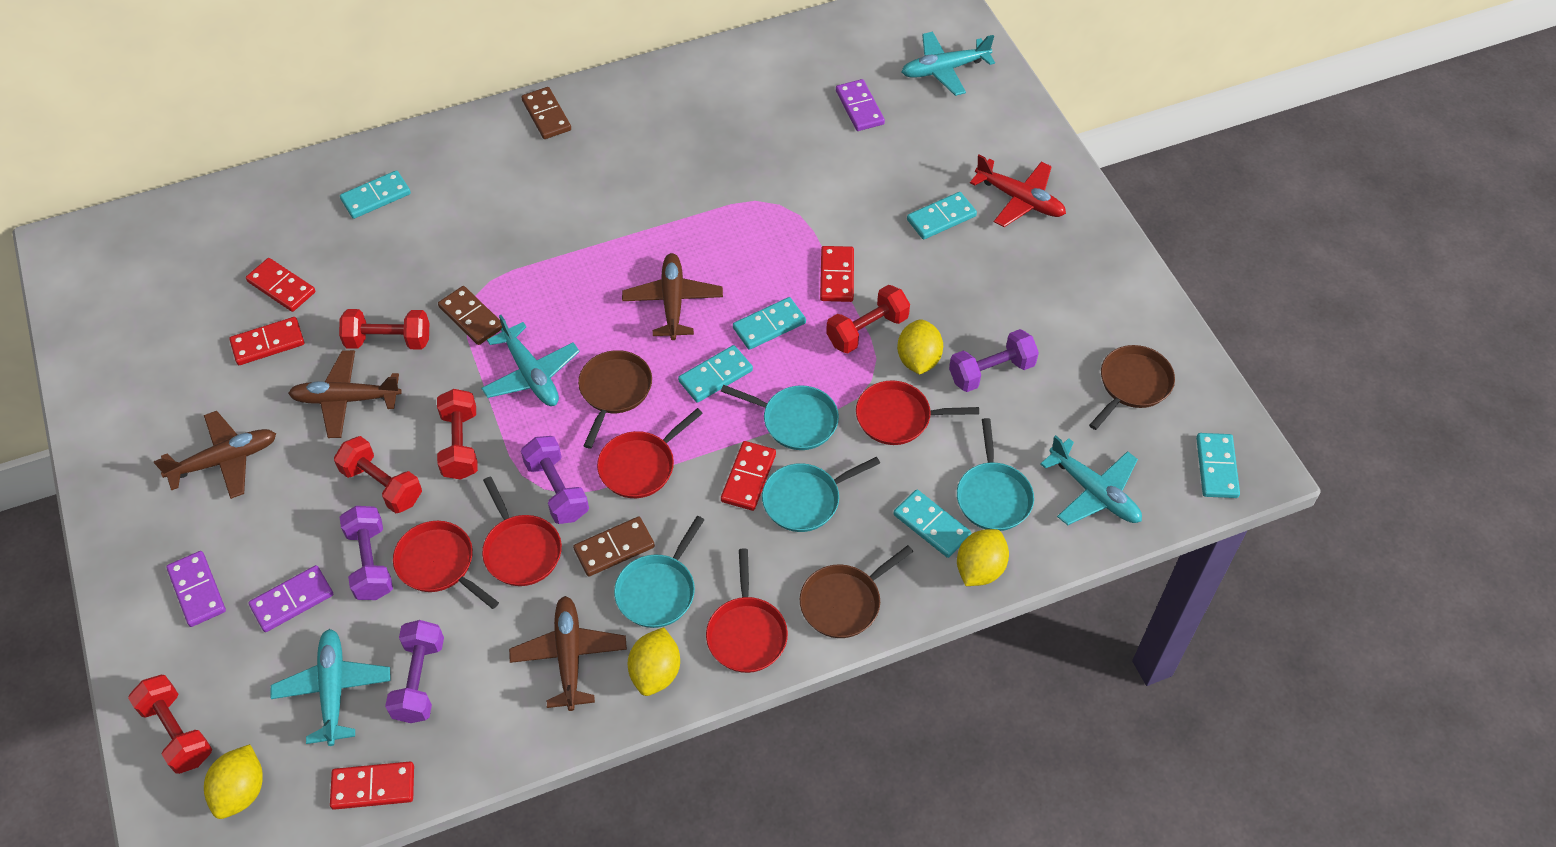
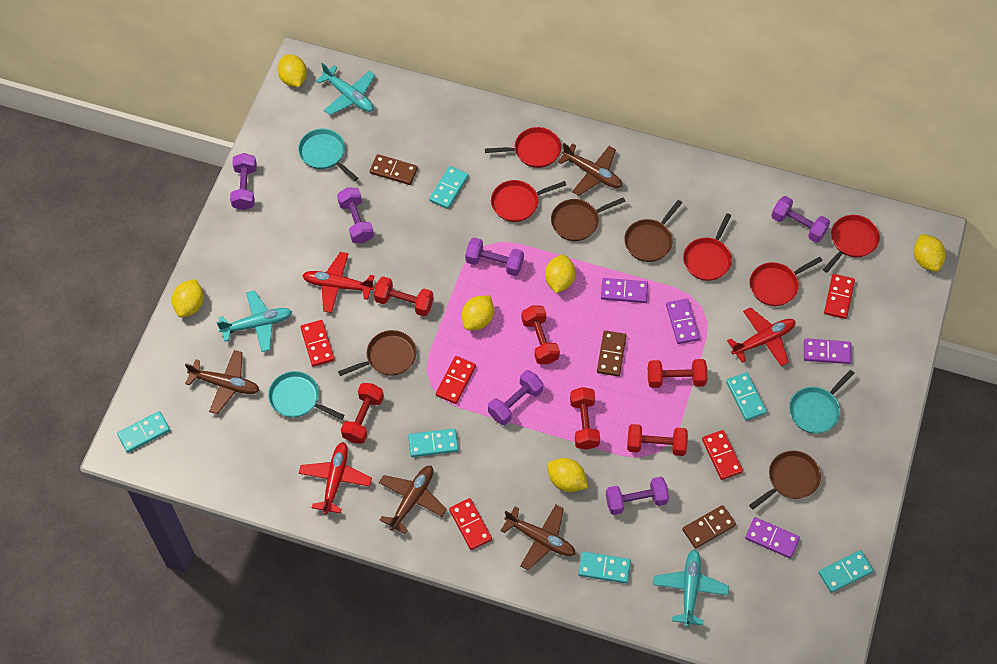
brown pan: [578,350,652,449] [800,545,913,638] [1089,345,1175,430] = 3 -> [338,330,416,376] [551,197,626,241] [624,200,682,262] [749,451,821,509] = 4
purple domino: [166,551,226,627] [248,565,333,632] [836,79,885,131] = 3 -> [601,278,648,303] [666,299,700,344] [745,517,800,558] [804,338,852,364] = 4
purple dumbbell: [340,506,393,600] [385,620,444,723] [521,436,589,524] [949,329,1039,392] = 4 -> [230,153,257,210] [337,187,374,243] [465,238,524,276] [488,370,543,425] [606,477,669,515] [771,196,830,243] = 6
red dumbbell: [128,675,212,774] [334,436,422,513] [339,309,429,349] [437,389,478,480] [826,285,910,353] = 5 -> [341,383,384,444] [374,277,434,316] [521,305,560,364] [570,387,600,450] [627,424,688,456] [648,359,707,388] = 6
red plane: [970,154,1066,227] = 1 -> [299,442,372,514] [302,252,374,313] [727,307,796,366] = 3
turquoise pan: [614,516,704,628] [721,385,839,450] [762,457,880,532] [957,418,1034,531] = 4 -> [268,371,344,420] [298,129,358,181] [789,370,855,433] = 3
turquoise plane: [271,629,391,746] [481,315,580,406] [902,32,995,96] [1040,435,1142,525] = 4 -> [216,290,292,352] [316,63,375,115] [653,549,729,627] = 3
yellow lemon: [204,744,263,819] [628,627,680,696] [897,319,943,375] [957,529,1009,586] = 4 -> [172,279,204,317] [278,54,307,87] [462,296,494,330] [545,255,576,293] [547,458,588,492] [914,234,946,272] = 6

